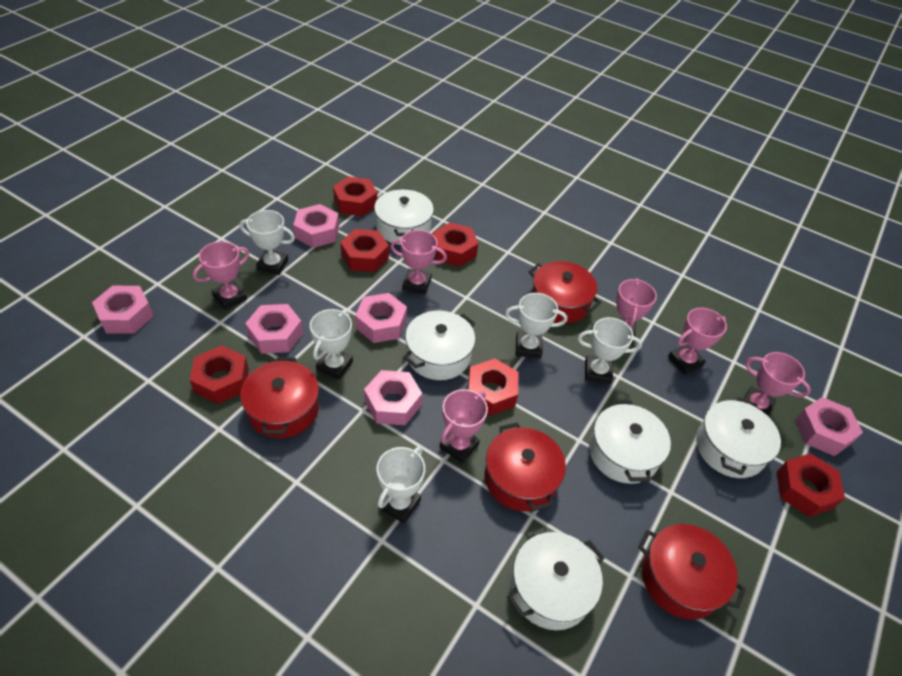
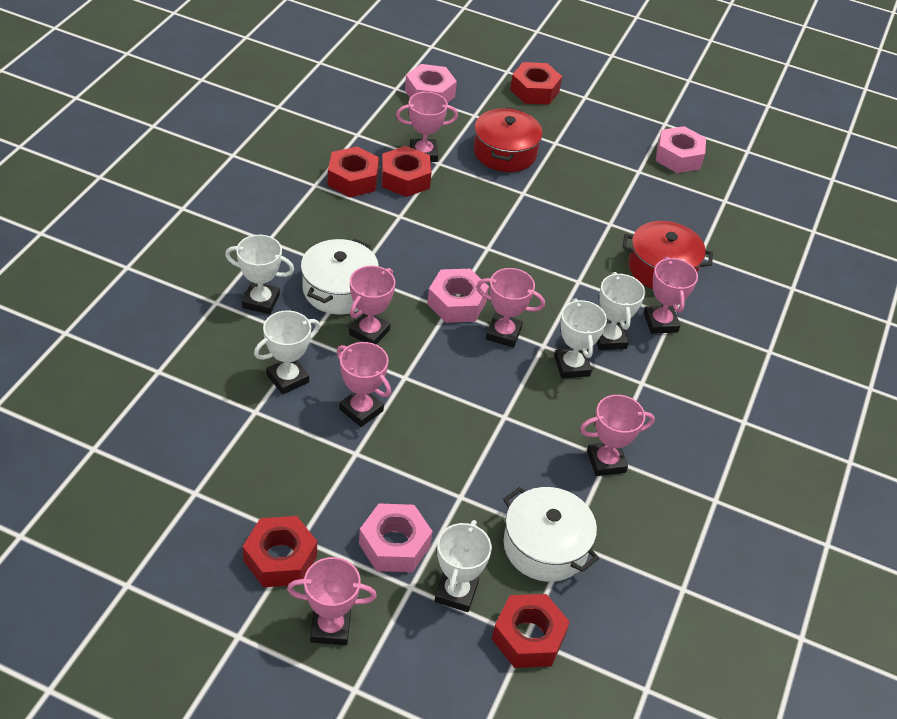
pink nut: [92,286,154,334] [245,304,303,354] [293,204,339,248] [355,293,407,343] [364,370,422,425] [795,397,863,456] = 6 -> [359,503,433,572] [405,64,457,103] [427,269,489,323] [656,126,706,173] = 4
pink trophy: [193,241,249,310] [390,230,447,295] [440,389,488,463] [612,278,657,344] [668,308,727,375] [744,352,811,416] = 6 -> [287,557,377,645] [337,342,391,427] [349,266,395,344] [396,92,458,162] [476,268,545,348] [580,395,655,476] [644,257,698,334] = 7
red nut: [190,346,249,404] [333,176,377,216] [340,229,389,272] [433,223,478,267] [468,358,518,416] [777,453,845,517] = 6 -> [243,516,317,587] [328,146,379,197] [381,146,431,197] [492,594,570,668] [510,62,562,105] = 5
red pot: [240,357,319,438] [485,422,566,511] [529,261,602,324] [638,524,746,620] = 4 -> [474,107,543,172] [622,221,713,289] = 2
white pot: [374,188,434,245] [403,311,476,380] [507,532,604,630] [589,400,671,484] [696,397,781,478] = 5 -> [301,239,379,315] [503,487,599,582] = 2

